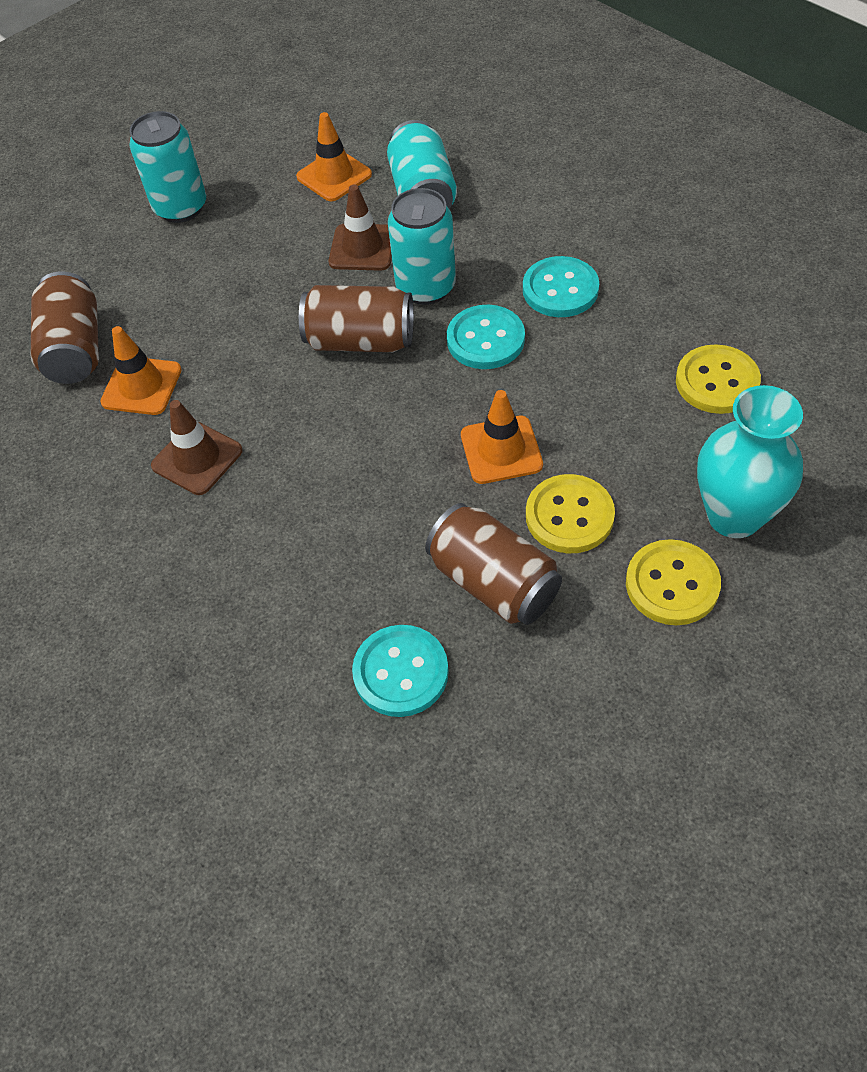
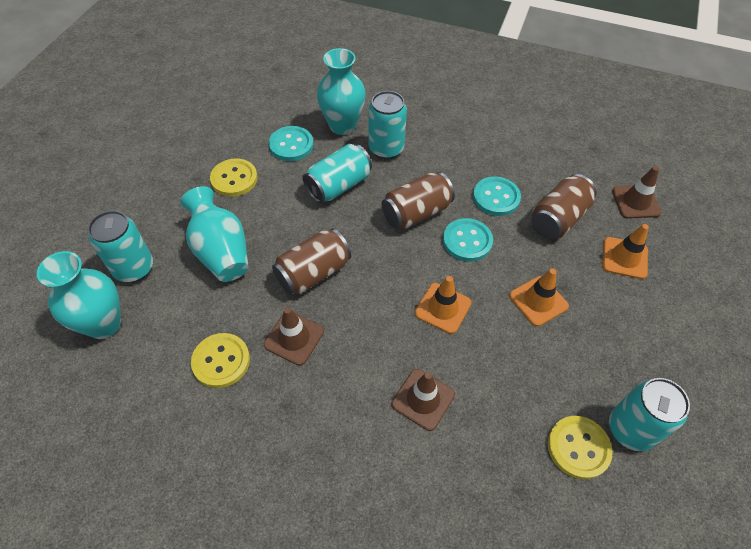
brown traffic cone: [151,400,243,495] [329,185,392,271] = 2 -> [264,307,324,365] [391,369,455,431] [612,166,662,219] = 3
turquoise can: [129,111,206,223] [387,120,457,209] [388,188,456,305] = 3 -> [88,211,153,282] [302,144,372,203] [368,91,407,159] [609,378,690,451] = 4
turquoise vase: [697,385,803,538] = 1 -> [37,251,121,339] [180,186,249,282] [317,48,366,135] = 3

